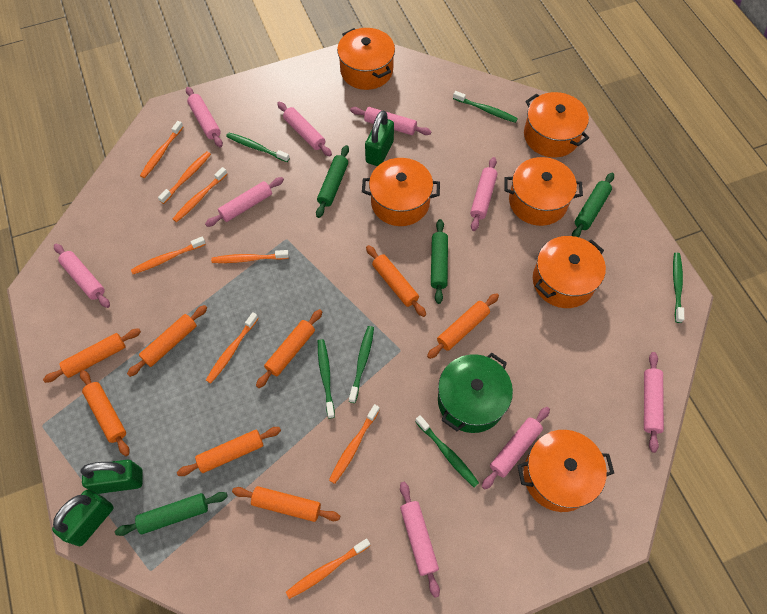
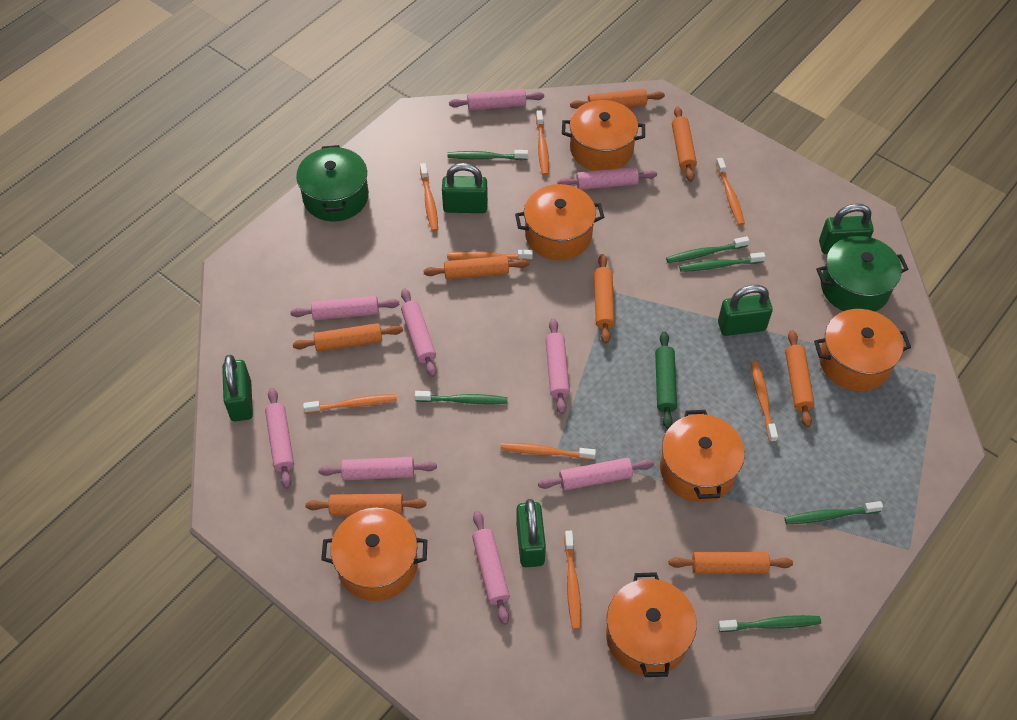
green padlock: [52,489,114,546] [81,460,143,494] [365,110,394,166] = 3 -> [222,355,253,421] [442,163,488,213] [516,499,546,567] [718,285,773,336] [819,204,874,254] = 5
green pot: [438,353,513,433] = 1 -> [296,145,369,221] [816,236,908,311] = 2
green rolling pin: [115,492,228,536] [316,145,349,218] [431,219,448,304] [572,173,614,237] = 4 -> [655,331,677,429] = 1

